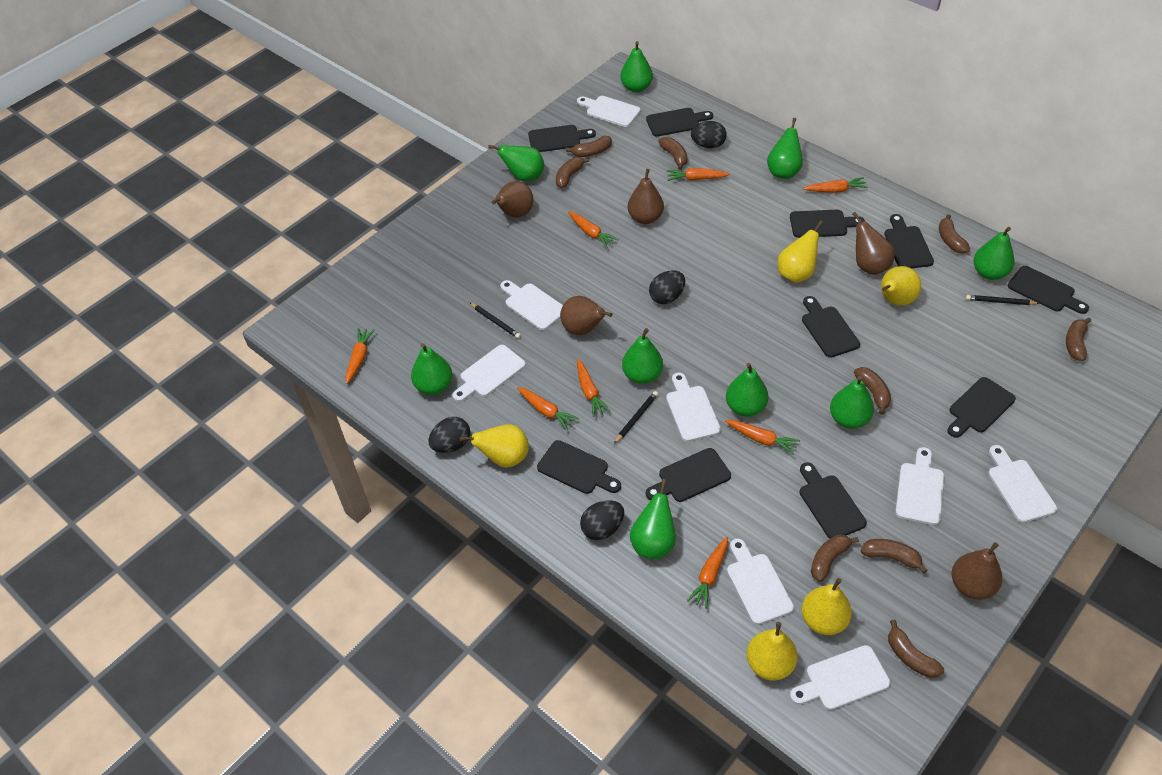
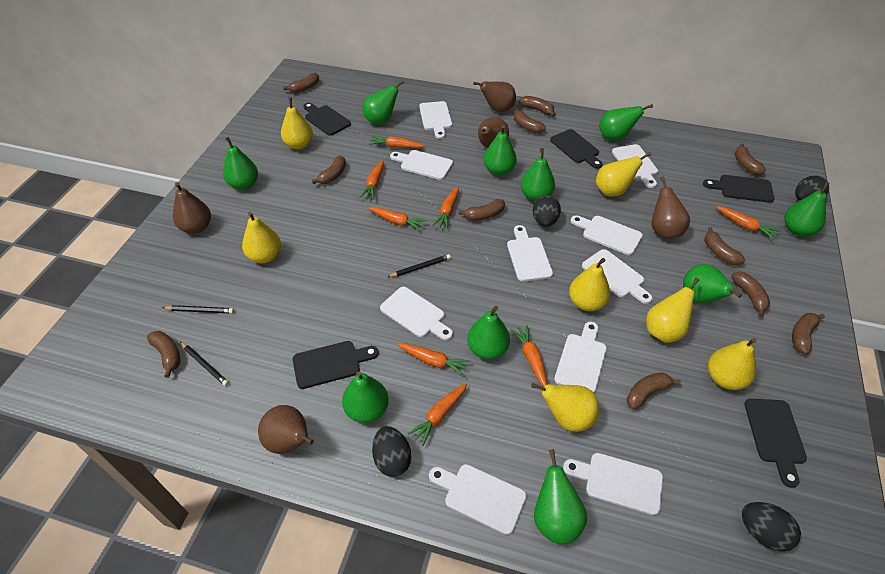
black cutting board: [528,125,596,152] [537,440,621,494] [646,108,713,137] [646,448,731,502] [790,210,865,238] [799,462,867,539] [802,296,860,358] [884,214,934,268] [947,377,1016,438] [1007,266,1089,314] = 10 -> [292,341,379,389] [304,103,351,136] [550,129,603,169] [703,175,775,203] [744,399,807,488] = 5
brown banana: [556,157,589,188] [566,136,612,157] [658,137,688,170] [811,535,859,582] [854,367,891,415] [860,539,927,573] [888,620,944,678] [939,214,970,254] [1066,318,1091,361] = 9 -> [147,331,180,378] [283,73,319,93] [312,155,346,184] [458,199,505,221] [514,108,546,133] [519,96,555,117] [627,372,681,410] [704,227,745,265] [732,272,770,317] [734,144,766,175] [792,313,825,354] = 11
green pear: [411,343,453,395] [488,145,544,181] [620,41,653,92] [622,328,663,384] [630,479,676,559] [726,363,769,417] [767,118,803,179] [830,376,874,429] [974,227,1015,280] = 9 -> [223,137,258,190] [342,371,389,423] [363,80,404,125] [467,306,510,360] [484,125,517,176] [521,148,555,201] [534,449,587,544] [599,104,653,141] [683,264,742,304] [784,182,830,237] = 10
white cutting board: [452,345,525,402] [500,280,563,330] [577,96,641,127] [666,372,721,442] [727,539,794,625] [790,645,890,710] [895,447,944,525] [988,445,1057,523] = 8 -> [380,287,453,340] [390,150,453,180] [419,101,452,139] [429,464,526,535] [507,225,553,282] [554,322,607,393] [563,453,663,515] [571,215,643,255] [582,249,653,304] [612,144,658,188] = 10
yellow pear: [459,424,529,468] [747,622,798,680] [778,220,823,283] [802,578,852,635] [881,266,921,306] = 5 -> [242,212,281,263] [281,97,313,150] [531,383,599,432] [569,258,610,311] [596,152,651,196] [646,277,700,343] [708,338,757,390] = 7

